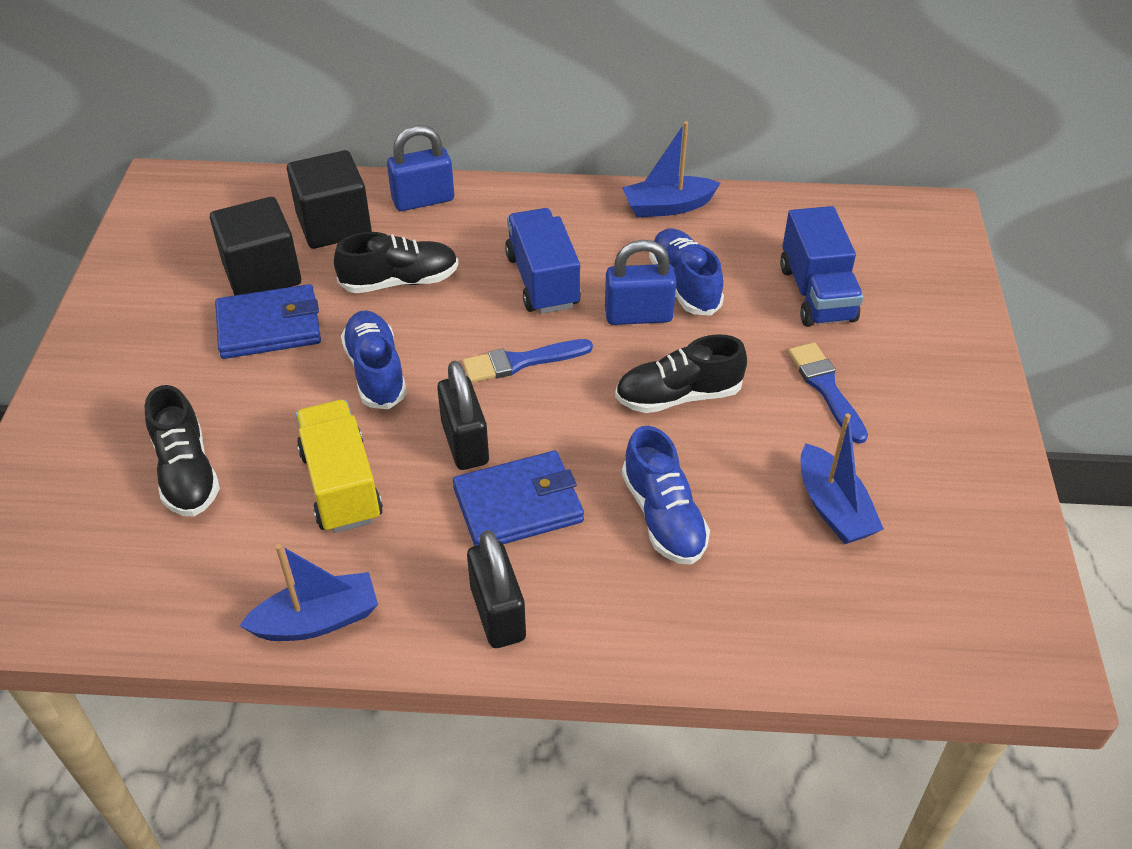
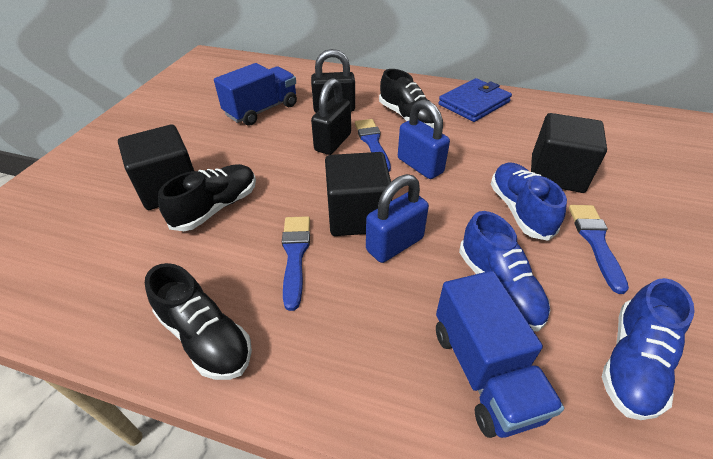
black cube: [210,197,301,296] [287,150,372,249] = 2 -> [118,125,194,210] [325,152,392,236] [531,113,607,193] = 3
blue boat: [239,544,378,641] [622,121,720,217] [801,413,884,544] = 3 -> none = 0
blue brush: [462,339,593,382] [788,342,868,444] = 2 -> [282,216,310,311] [355,119,391,172] [569,205,629,294] = 3
blue wallet: [215,284,321,359] [453,451,584,546] = 2 -> [438,78,512,122] = 1
yellow truck: [296,400,383,533] = 1 -> none = 0

